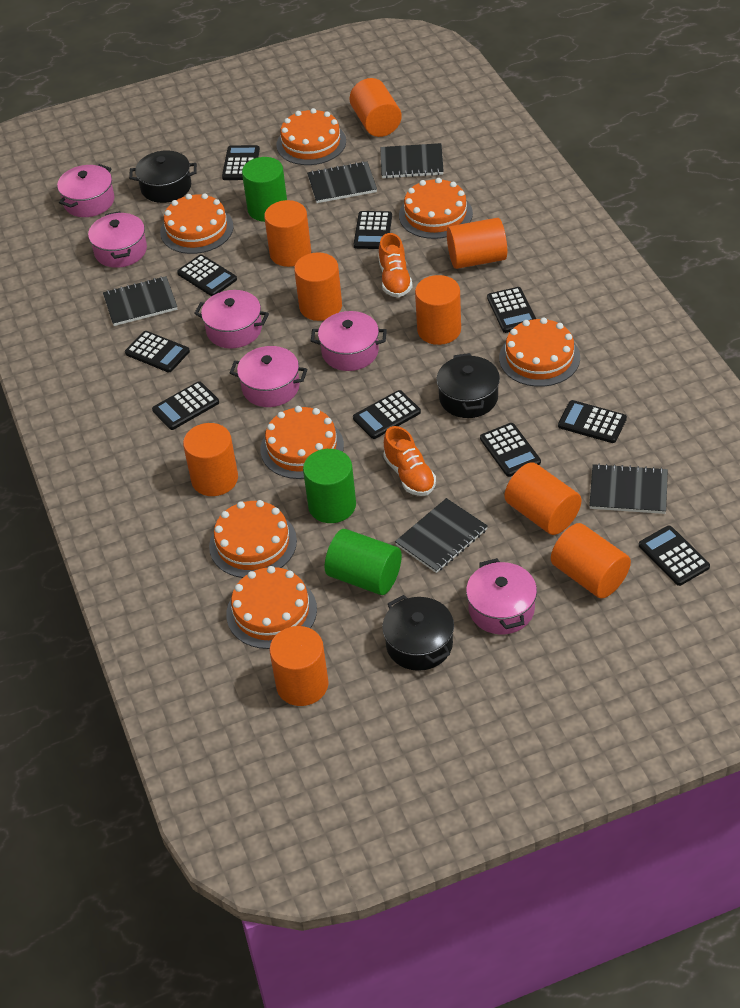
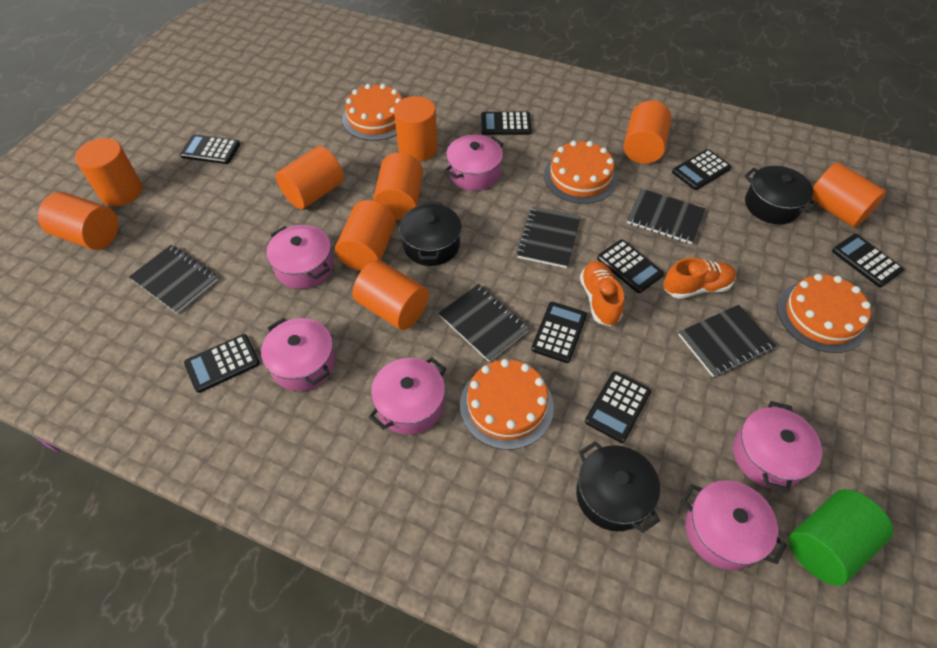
black calculator: [125,331,190,373] [152,381,219,430] [177,255,237,296] [222,145,260,180] [353,390,421,439] [354,211,392,249] [480,423,541,477] [487,287,536,333] [558,400,627,443] [639,525,710,586] = 10 -> [180,134,240,164] [184,334,260,393] [481,112,532,135] [531,302,587,363] [585,371,651,443] [597,240,664,293] [672,149,731,190] [832,234,904,287] = 8
green cylinder: [242,157,287,222] [303,449,356,523] [325,529,402,595] = 3 -> [789,489,893,586] = 1
orange cake: [160,193,234,254] [209,500,297,578] [226,566,317,649] [260,406,344,479] [277,108,346,165] [399,178,473,239] [499,318,580,387] = 7 -> [342,84,402,141] [460,359,554,450] [544,140,617,204] [777,274,871,353] = 4

